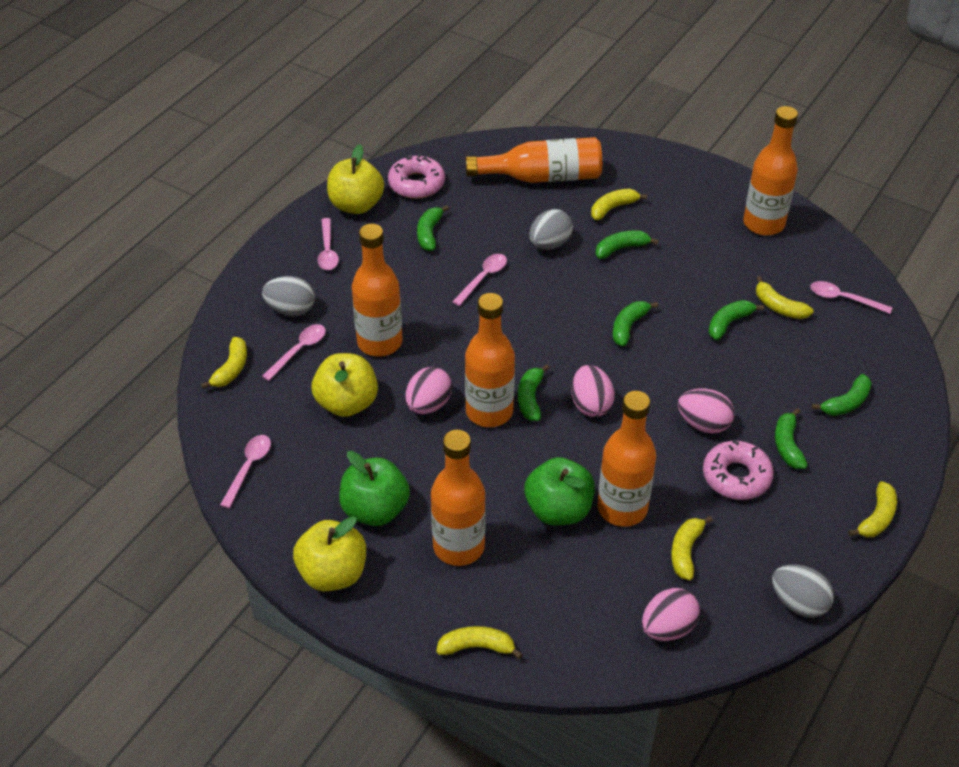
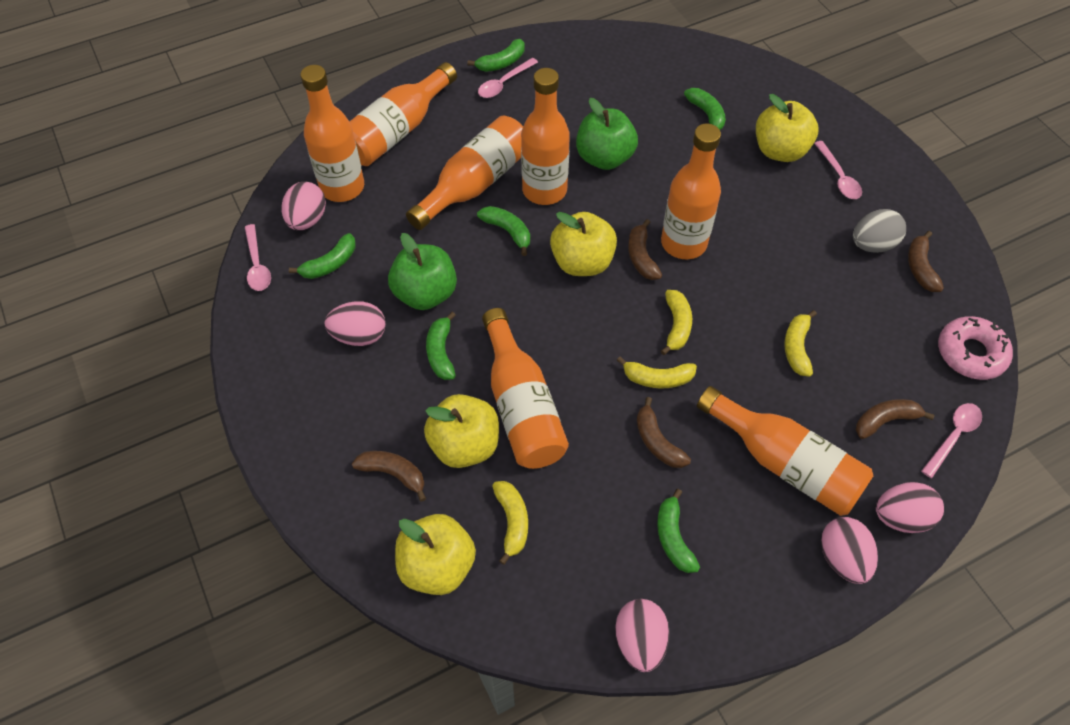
brown banana: none = 0 -> [352,451,426,502] [628,219,662,280] [637,397,691,468] [856,399,934,439] [908,231,944,292] = 5
green banana: [417,205,449,251] [518,364,550,421] [596,230,659,259] [613,301,658,347] [708,300,764,340] [775,408,808,469] [812,374,872,416] = 7 -> [289,233,356,279] [426,312,456,380] [467,39,525,72] [477,206,530,256] [657,489,700,573] [684,88,726,130] = 6
grey egg: [262,276,315,316] [529,209,573,250] [772,564,834,618] = 3 -> [853,209,906,253] = 1
orange bottle: [352,224,403,357] [431,430,486,566] [465,137,602,183] [465,293,515,427] [598,391,656,527] [743,106,798,236] = 6 -> [300,65,364,202] [349,62,457,166] [406,116,523,230] [482,308,569,469] [521,68,570,205] [661,124,721,259] [697,386,873,516] = 7
pink donut: [388,154,445,199] [703,440,774,500] = 2 -> [938,316,1013,380] = 1
pink egg: [405,367,452,414] [571,365,615,417] [642,588,700,641] [678,389,735,434] = 4 -> [282,181,326,230] [324,301,386,346] [615,599,670,672] [821,517,878,584] [876,482,944,533] = 5
pink spoon: [220,435,271,508] [262,324,326,381] [317,218,339,270] [452,254,507,306] [810,281,892,314] = 5 -> [245,224,271,291] [478,58,538,98] [814,141,862,199] [921,403,982,478] = 4
yellow apple: [293,516,366,591] [311,353,378,417] [327,145,384,214] = 3 -> [395,514,476,595] [424,394,499,468] [550,212,617,276] [756,94,818,162] = 4
yellow banana: [201,337,247,389] [436,626,523,659] [591,189,647,220] [671,516,713,580] [756,276,813,319] [848,481,897,537] = 6 -> [492,481,528,565] [617,357,697,389] [661,290,692,355] [784,310,817,377] = 4

